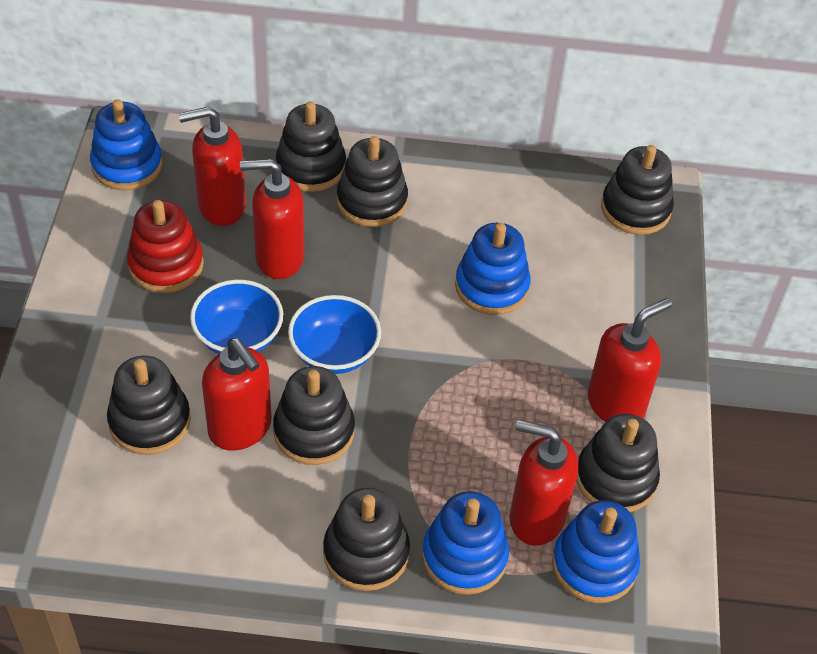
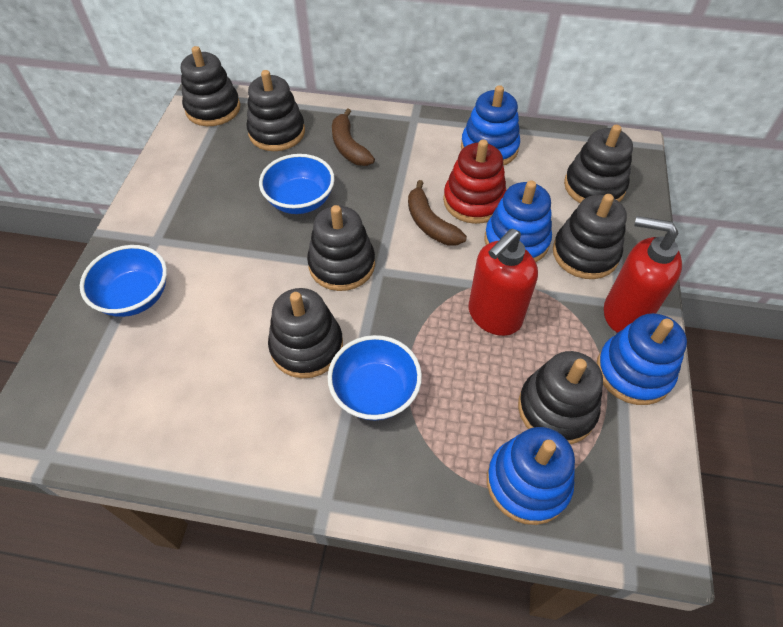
blue bowl: [190,280,283,354] [288,295,381,374] = 2 -> [80,245,167,317] [259,154,335,214] [328,335,422,420] = 3
brown banana: none = 0 -> [332,108,375,166] [408,180,467,246] = 2
red soap dispenser: [178,106,246,226] [202,338,272,451] [240,159,305,279] [510,420,578,546] [588,298,672,422] = 5 -> [469,229,538,336] [604,216,682,333] = 2

